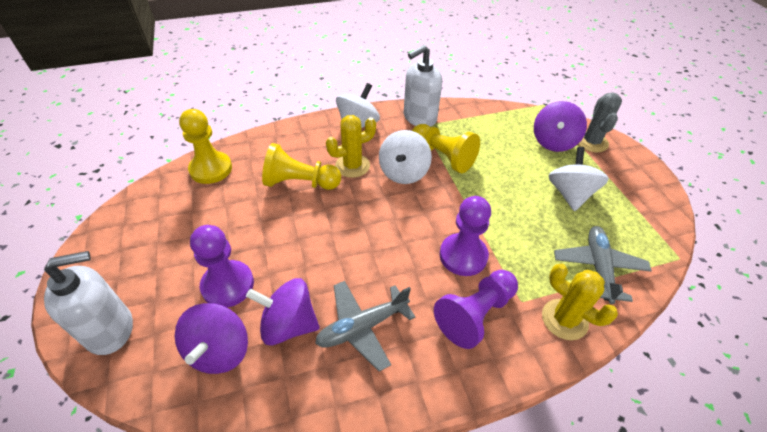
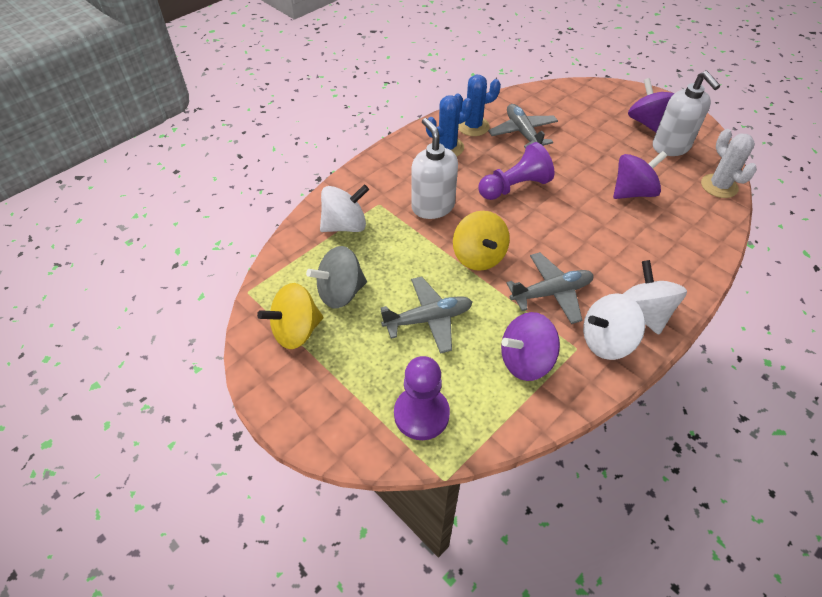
blue cactus: none = 0 -> [426,95,473,157] [454,75,501,136] = 2
grey cactus: [578,93,622,152] = 1 -> none = 0
grey plane: [315,281,415,371] [554,226,652,304] = 2 -> [381,276,472,354] [488,104,558,149] [506,252,594,324] = 3
grey spinning top: none = 0 -> [306,246,367,309] = 1
purple pawn: [190,225,254,307] [434,270,518,349] [440,196,491,276] = 3 -> [394,356,450,440] [479,142,555,200] = 2
white cactus: none = 0 -> [701,129,757,198] = 1
yellow cactus: [326,115,376,178] [542,263,618,340] = 2 -> none = 0
yellow pawn: [179,109,232,184] [262,143,341,190] [412,124,480,173] = 3 -> none = 0
yellow spinning top: none = 0 -> [257,283,323,349] [453,211,510,271] = 2

